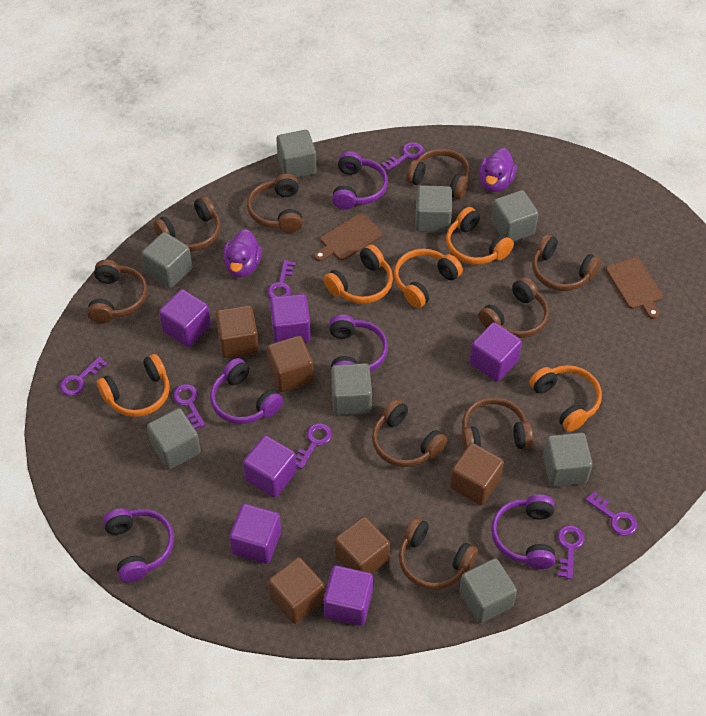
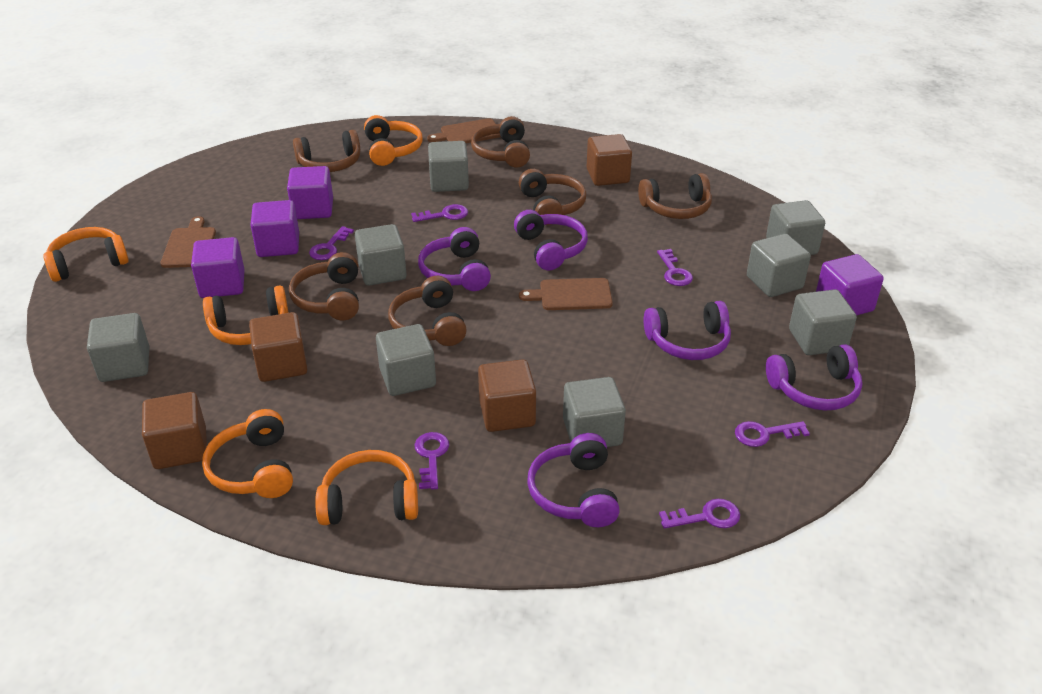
brown cube: [216,305,259,358] [267,336,314,392] [268,557,325,624] [334,517,390,574] [450,443,504,505] = 5 -> [142,392,207,469] [249,312,307,382] [478,359,536,432] [587,134,632,186] = 4
brown cutting board: [314,213,383,261] [606,257,663,319] = 2 -> [160,216,216,268] [427,118,501,143] [519,278,613,310] = 3
brown headphones: [87,260,147,323] [153,196,221,252] [247,174,303,233] [372,399,447,467] [399,517,478,590] [406,148,470,199] [462,397,533,451] [478,277,549,338] [532,234,601,291] = 9 -> [289,252,359,320] [293,130,360,172] [388,276,467,346] [471,116,530,168] [519,169,587,225] [638,173,712,219] = 6
purple cube: [159,289,211,347] [229,504,281,564] [243,435,297,498] [270,294,311,343] [323,565,373,626] [470,322,522,382] = 6 -> [191,237,245,298] [250,200,299,257] [287,166,333,219] [816,254,884,316] = 4
purple duck: [223,229,262,277] [479,148,517,192] = 2 -> none = 0
purple key: [59,356,108,396] [173,384,205,429] [267,260,296,298] [296,423,332,469] [381,142,424,171] [557,525,584,579] [585,491,637,536] = 7 -> [309,226,354,260] [411,204,468,222] [415,432,449,490] [657,249,693,286] [659,499,740,529] [735,421,810,447] = 6

